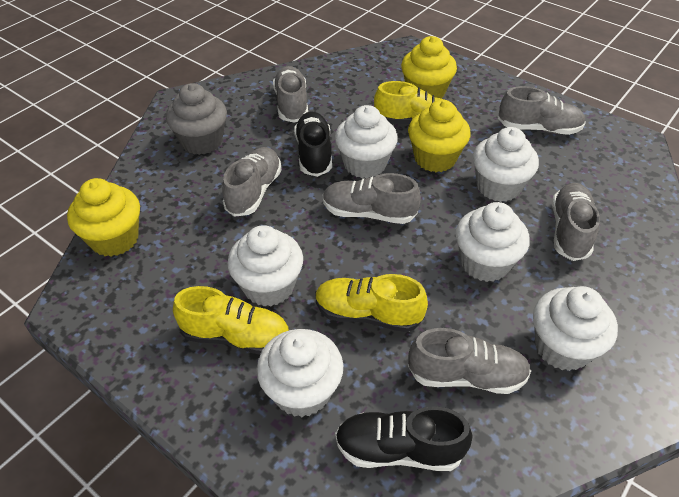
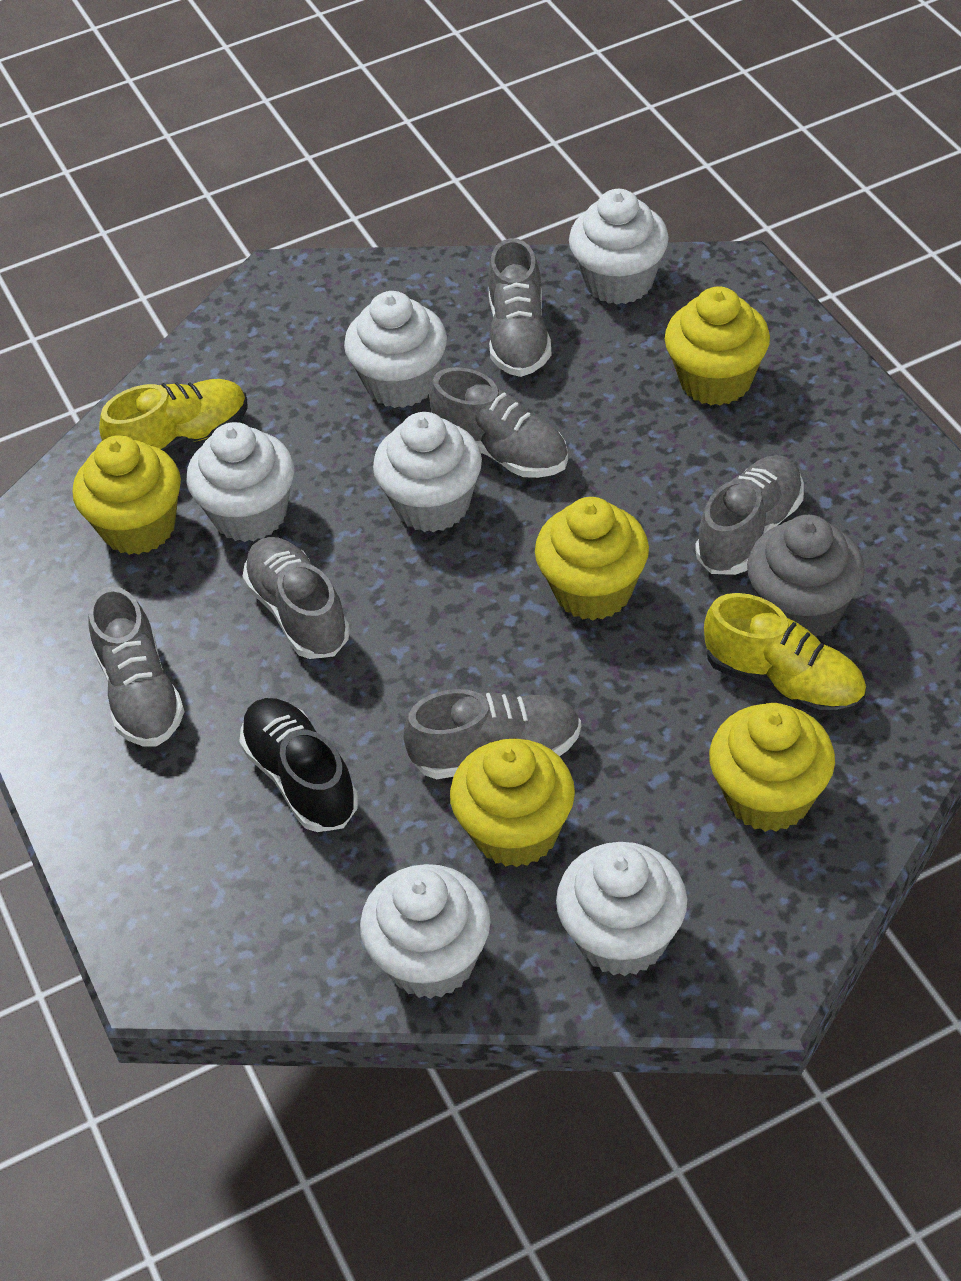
black shoe: [294,112,332,177] [335,407,472,471] = 2 -> [239,698,358,832] = 1
yellow cupcake: [67,178,140,256] [401,36,457,99] [408,100,471,172] = 3 -> [72,435,181,555] [450,738,575,867] [535,497,649,620] [665,286,770,405] [709,703,835,832] = 5
yellow shoe: [173,286,289,354] [315,274,428,332] [374,81,457,124] = 3 -> [99,379,248,454] [704,593,866,716] = 2

